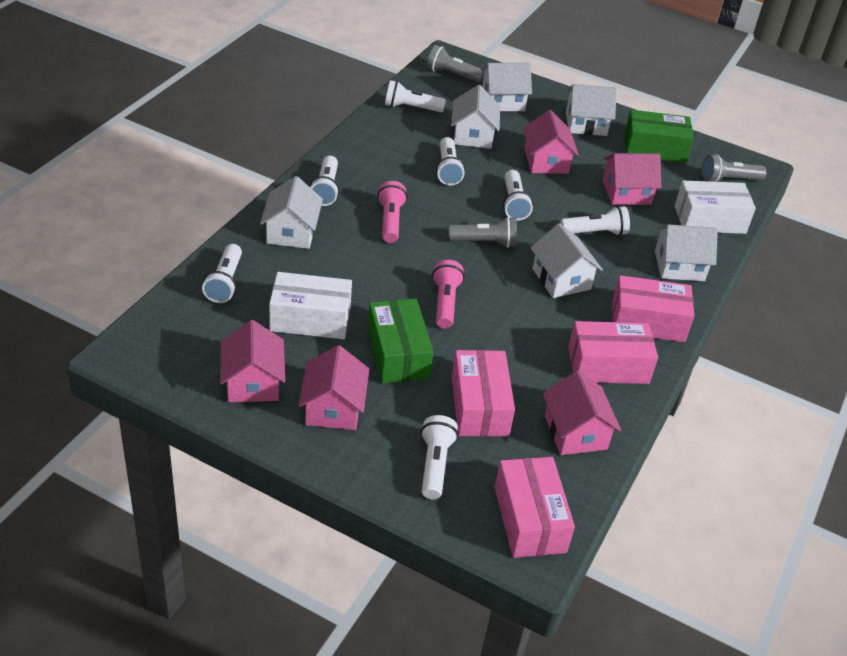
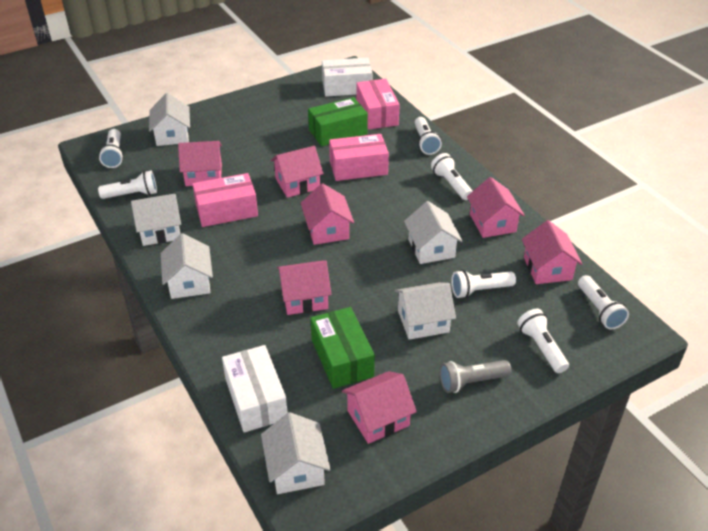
grey flashlight: [427,45,484,83] [449,217,517,248] [702,154,767,182] = 3 -> [440,360,511,393] = 1
pink box: [452,350,515,437] [494,457,575,558] [568,321,658,384] [612,275,694,342] = 4 -> [192,173,258,227] [329,134,389,181] [356,79,400,129] = 3
pink flashlight: [377,181,407,243] [432,260,465,328] = 2 -> none = 0
pink house: [220,320,285,402] [299,345,369,430] [523,110,579,174] [543,370,622,455] [603,153,661,205] = 5 -> [178,141,222,186] [271,146,323,198] [277,260,332,315] [301,183,354,245] [342,371,417,444] [467,177,525,238] [522,220,582,284] = 7

